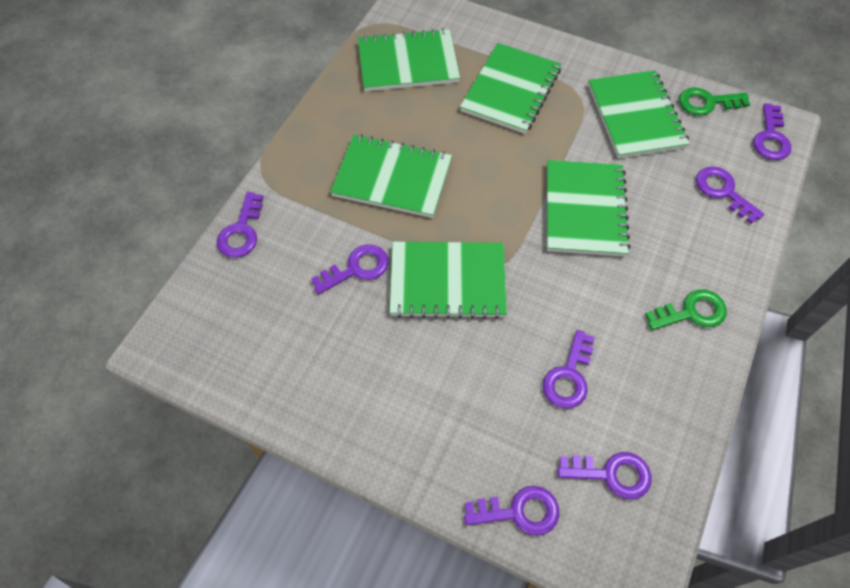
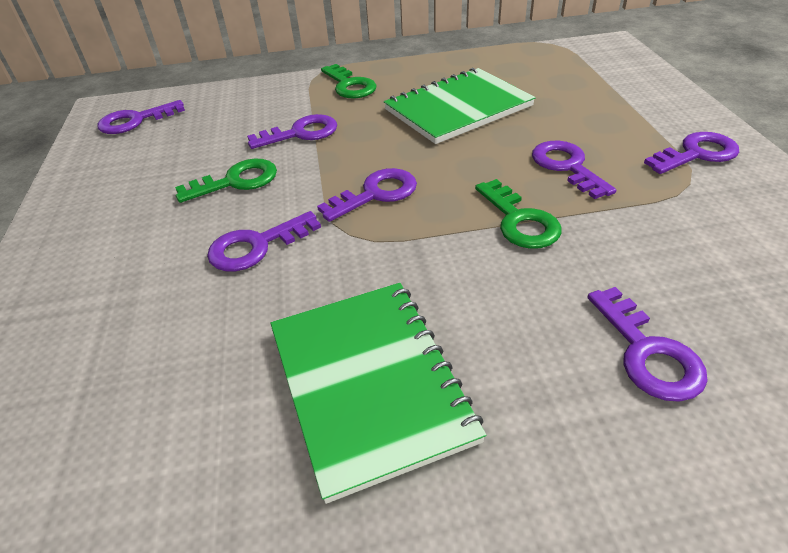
green key: [645,289,727,330] [679,87,750,116] = 2 -> [175,159,277,203] [321,64,377,99] [475,179,562,249] = 3
green notebook: [330,134,452,218] [358,28,460,91] [389,242,507,319] [460,43,561,134] [547,160,630,257] [588,70,690,158] = 6 -> [270,283,486,504] [384,68,536,144] = 2

